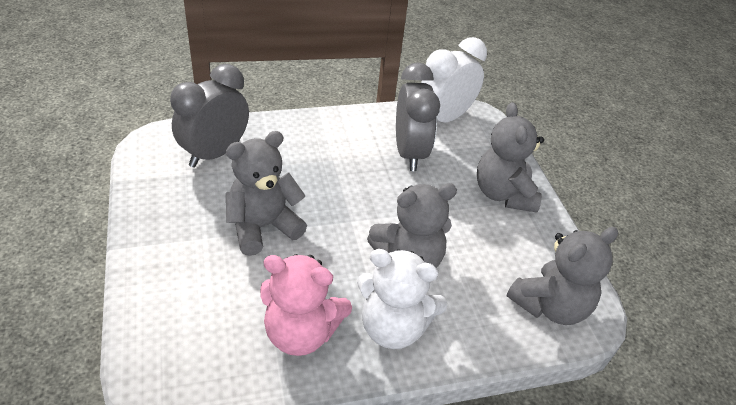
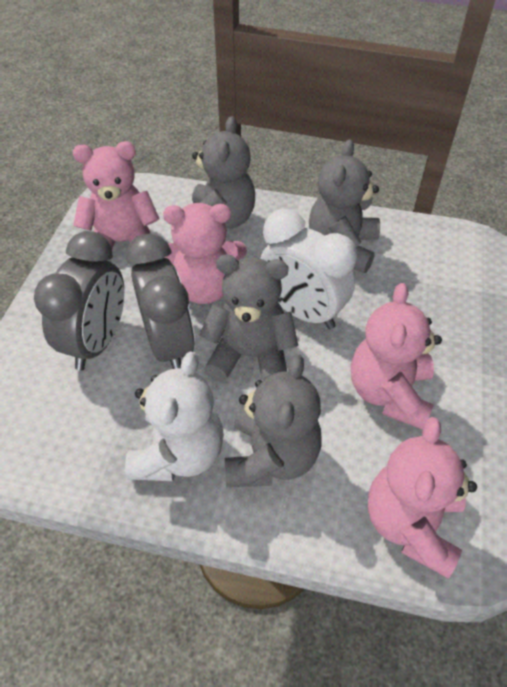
pink teddy bear: [260,254,352,356] = 1 -> [73,141,160,261] [163,203,247,304] [351,283,442,430] [368,417,477,578] = 4

